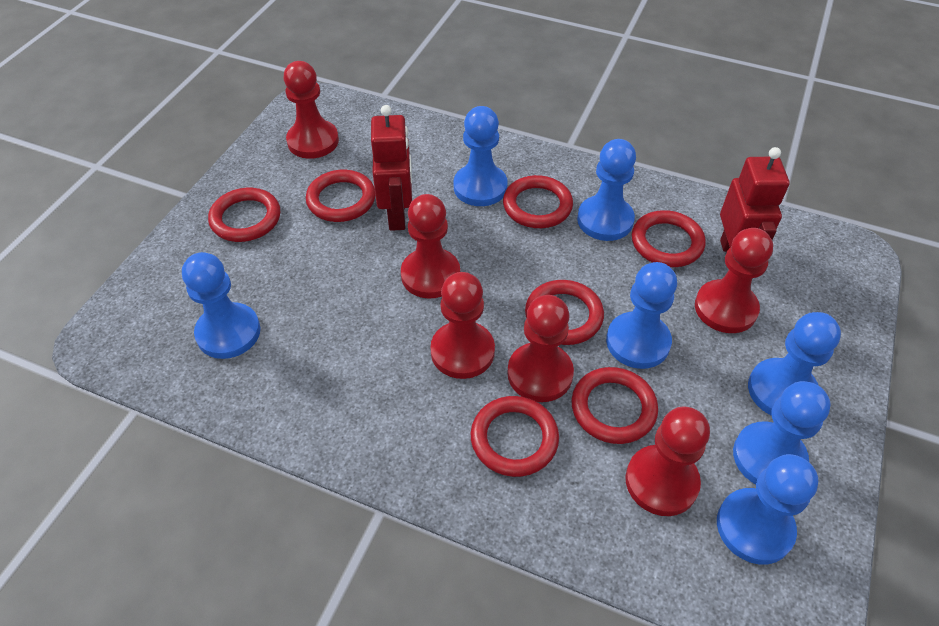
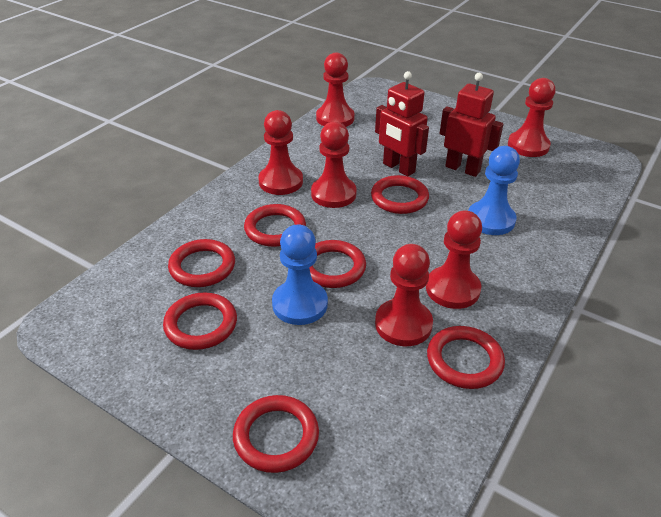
blue pawn: [182,252,261,359] [454,106,508,206] [577,139,636,241] [606,262,677,369] [717,454,818,565] [733,381,831,484] [748,312,841,416] = 7 -> [272,225,328,325] [468,146,520,235] = 2

